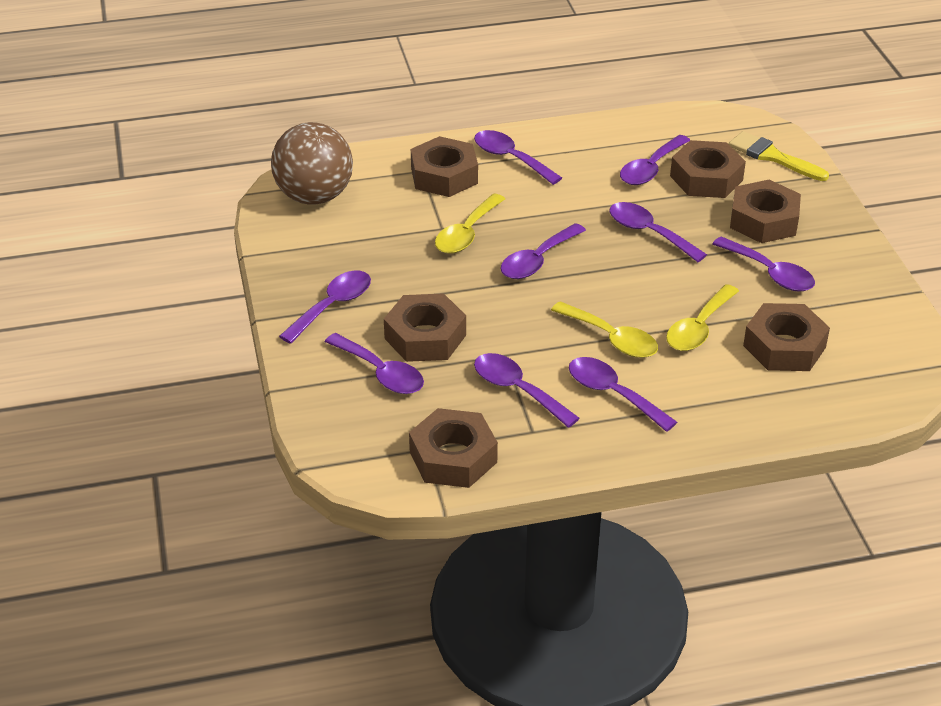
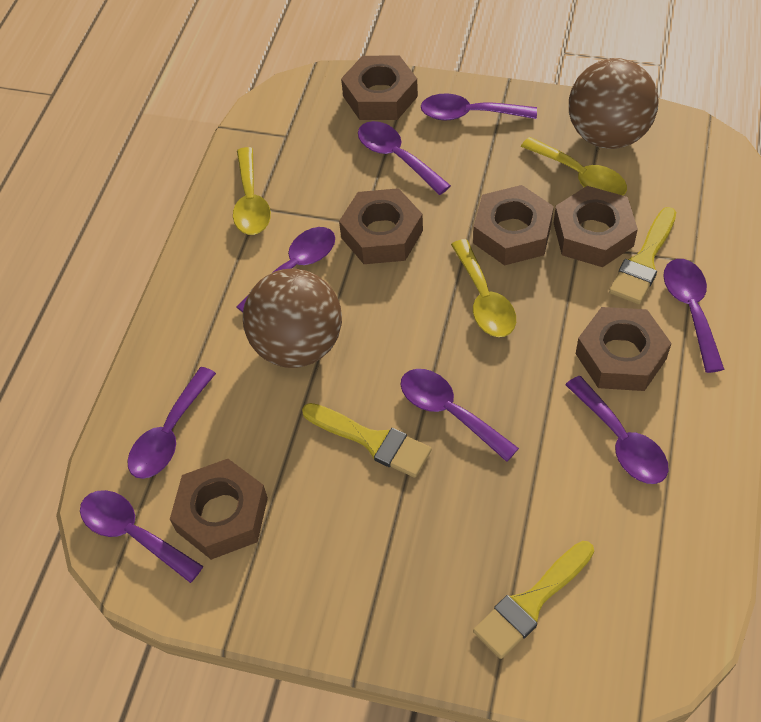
brown ball: [271,122,353,205] = 1 -> [243,269,342,368] [569,58,659,149] = 2
purple spoon: [279,270,371,344] [325,333,424,394] [474,130,562,185] [474,353,580,428] [501,223,586,279] [569,357,677,432] [609,202,707,262] [620,135,690,185] [713,236,815,292] = 9 -> [80,490,203,583] [127,367,216,479] [236,227,335,313] [358,121,451,195] [401,369,519,462] [421,93,537,120] [565,376,669,484] [663,259,725,373] = 8
yellow brush: [729,131,829,181] = 1 -> [302,403,432,478] [473,541,594,659] [609,207,676,304] = 3

